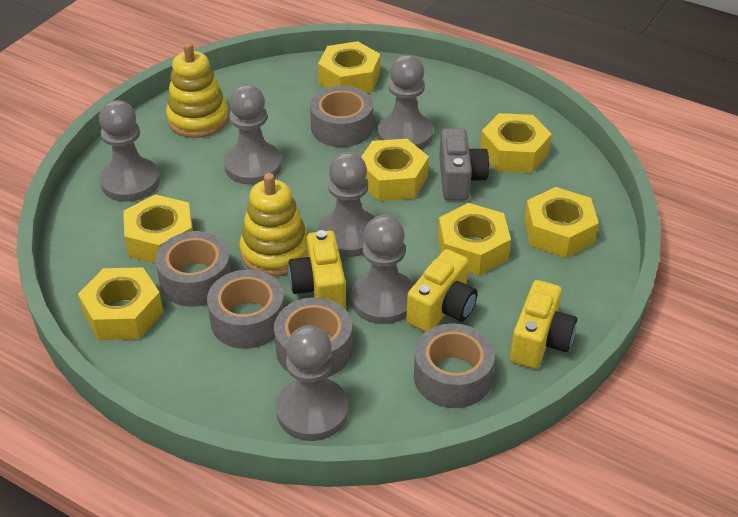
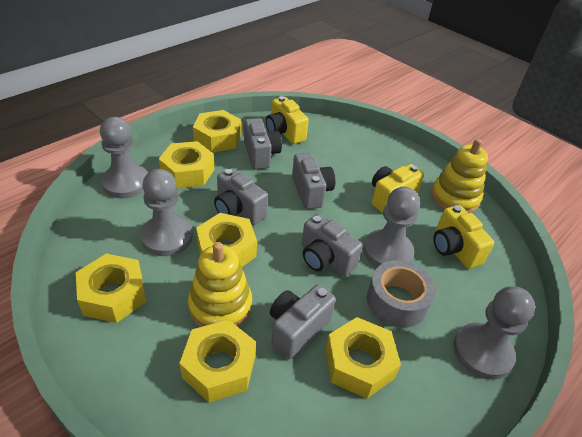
grey camera: [439,128,489,201] = 1 -> [214,168,268,225] [244,118,282,170] [270,285,336,359] [292,153,335,209] [302,214,363,276] = 5
grey pawn: [99,100,160,202] [224,84,282,185] [276,325,349,441] [318,152,375,257] [351,215,414,324] [377,55,433,150] = 6 -> [100,117,148,198] [140,169,193,256] [363,186,420,267] [453,286,535,380] = 4
grey tape: [155,231,232,307] [207,269,284,349] [274,297,352,378] [310,86,373,147] [414,323,495,408] = 5 -> [367,260,435,328] = 1
yellow nut: [78,267,164,340] [123,194,193,264] [318,41,380,93] [361,139,429,201] [438,203,511,276] [480,113,552,173] [524,187,599,258] = 7 -> [76,253,146,323] [159,141,214,188] [179,320,256,403] [193,110,241,153] [196,213,257,267] [326,317,401,399] = 6

